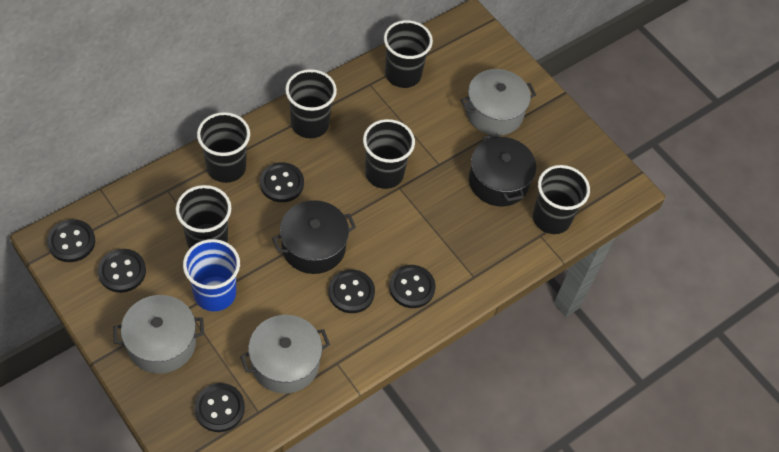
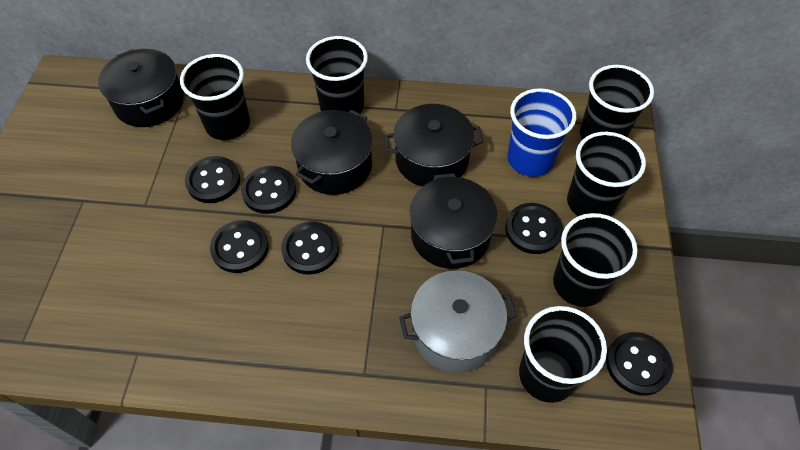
black pot: [272,200,356,274] [469,134,536,207] = 2 -> [98,49,184,127] [291,110,373,195] [384,104,483,187] [409,173,498,269] = 4
grey pot: [113,295,204,374] [240,315,330,394] [461,69,536,136] = 3 -> [399,270,517,373] = 1

